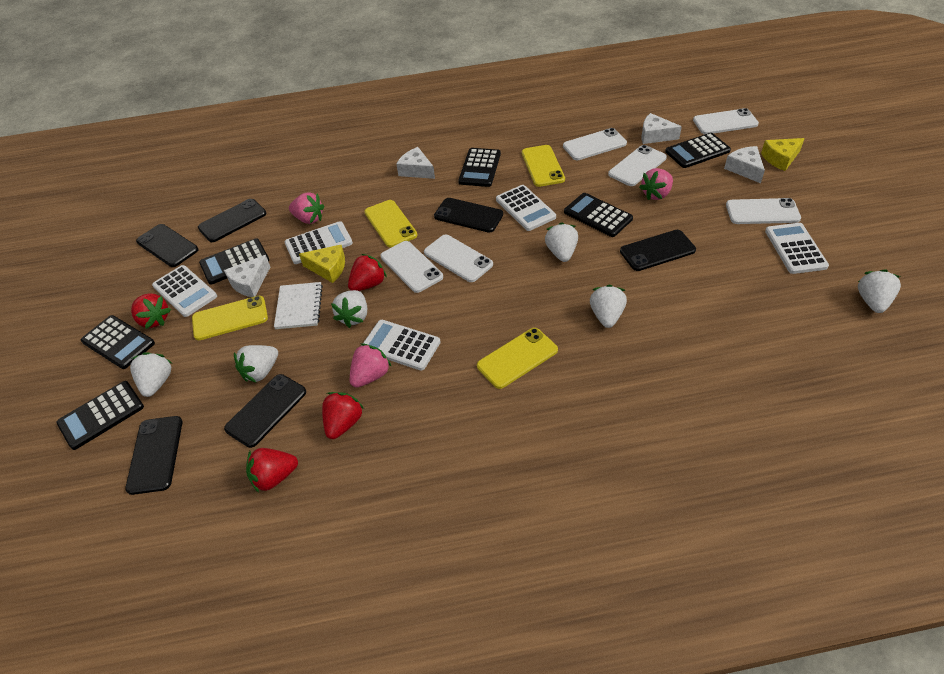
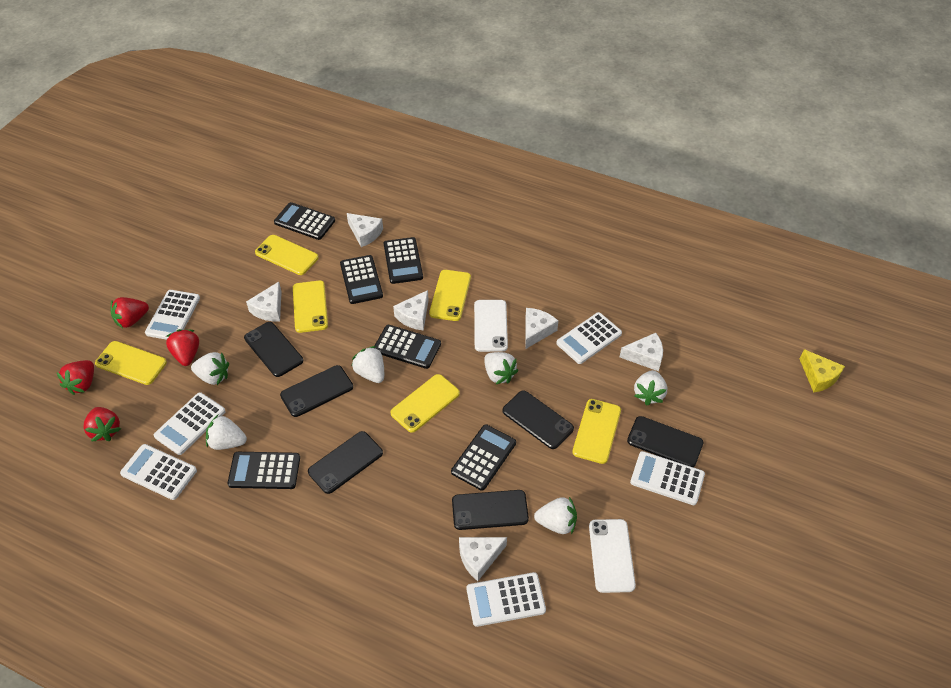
pink strawberry: [289,192,324,224] [350,343,392,388] [639,168,673,200] = 3 -> none = 0
white calculator: [152,265,217,317] [284,221,353,264] [361,320,441,371] [496,185,556,231] [765,223,829,274] = 5 -> [120,444,197,500] [145,290,200,340] [154,392,226,455] [467,572,546,627] [556,312,622,364] [630,451,705,505] = 6
white cheese: [224,255,270,297] [396,147,435,179] [642,113,682,144] [724,146,765,183] = 4 -> [246,282,282,321] [347,213,383,247] [393,290,429,330] [459,537,507,581] [525,308,558,349] [620,333,663,371] = 6
white notebook: [274,282,323,329] = 1 -> none = 0
white phone: [380,241,443,293] [424,235,493,282] [563,128,627,160] [608,145,667,186] [693,108,759,134] [726,198,801,224] = 6 -> [474,300,508,352] [589,519,636,593] = 2
yellow cheese: [299,245,345,283] [761,138,805,171] = 2 -> [800,349,845,392] = 1
yellow phone: [192,296,268,340] [364,200,417,248] [477,328,558,389] [522,145,565,187] = 4 -> [95,341,167,385] [255,235,318,275] [293,280,328,333] [390,374,460,433] [429,270,471,321] [572,399,621,464] = 6

